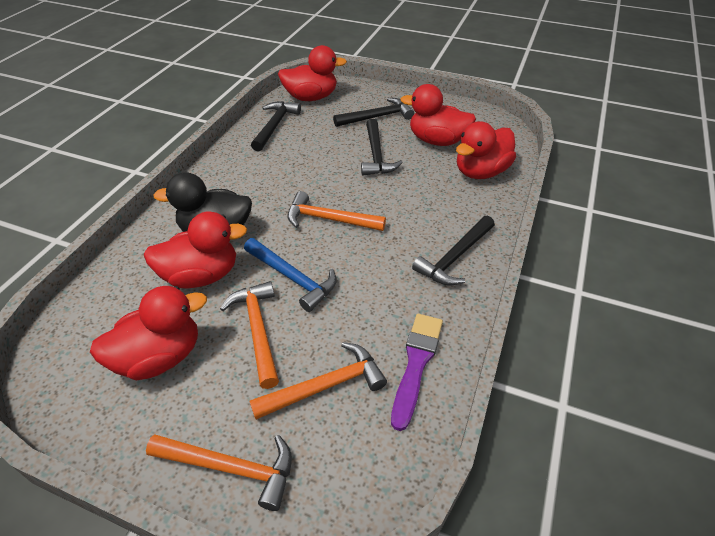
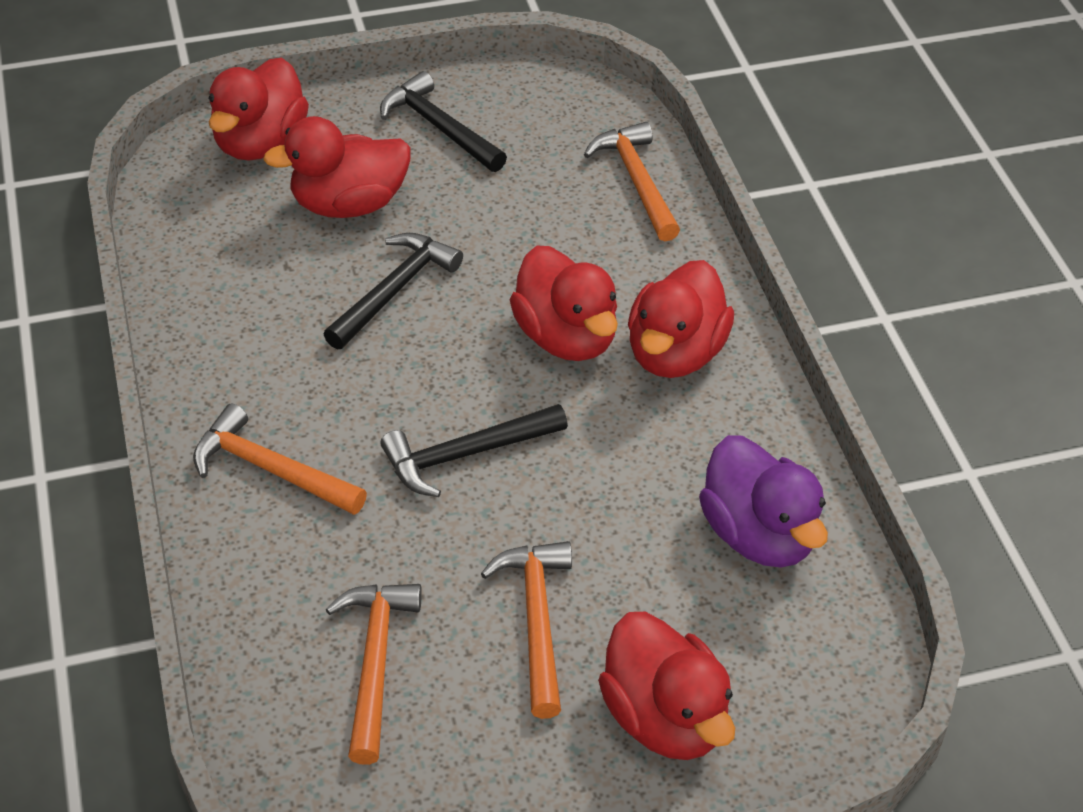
black duck: [153,172,252,232] = 1 -> none = 0
black hammer: [251,101,301,151] [333,98,414,127] [361,119,403,175] [412,216,495,285] = 4 -> [323,233,463,350] [380,71,507,172] [380,404,568,497] = 3
blue hammer: [244,238,337,312] = 1 -> none = 0
purple brush: [391,314,443,431] = 1 -> none = 0
purple duck: none = 0 -> [699,435,828,567] = 1

